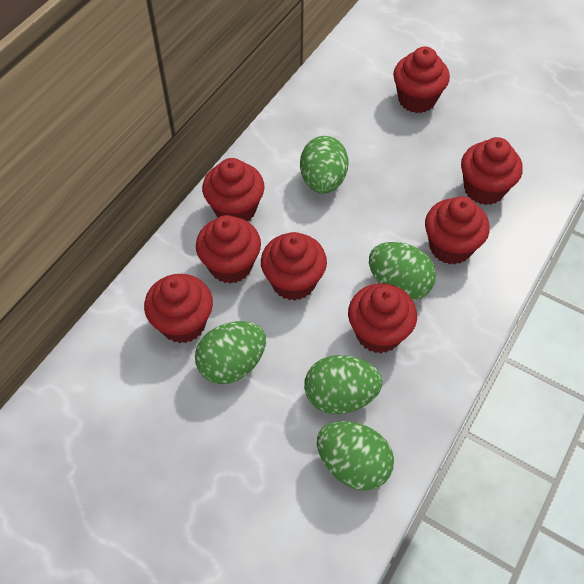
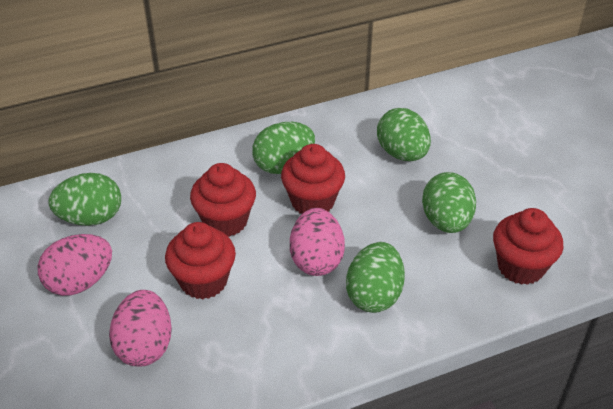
pink egg: none = 0 -> [38,234,112,296] [109,290,172,367] [290,208,345,276] = 3
red cupcake: [144,274,213,343] [196,215,261,284] [202,158,265,221] [261,232,327,301] [348,283,417,353] [393,46,450,113] [425,196,490,264] [461,137,523,205] = 8 -> [165,222,236,299] [190,163,256,237] [281,144,345,214] [493,208,563,285] = 4

